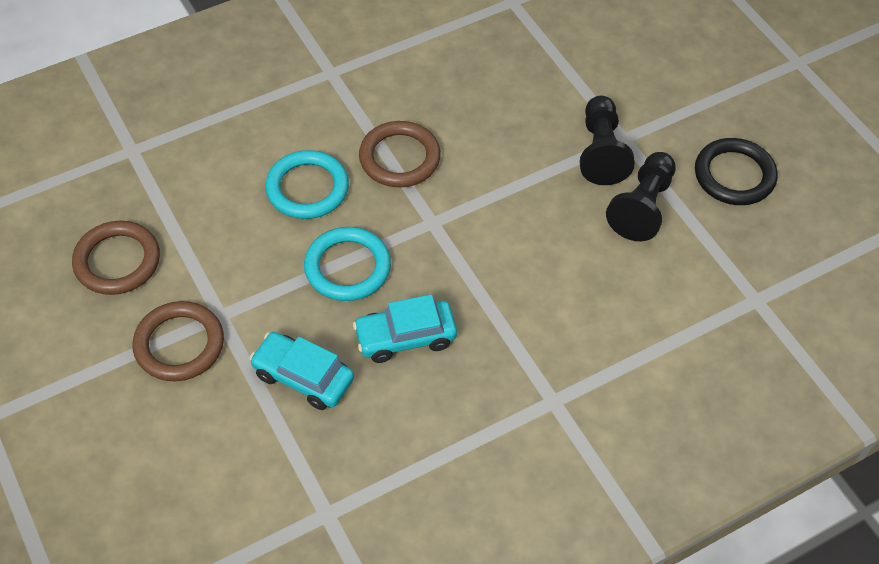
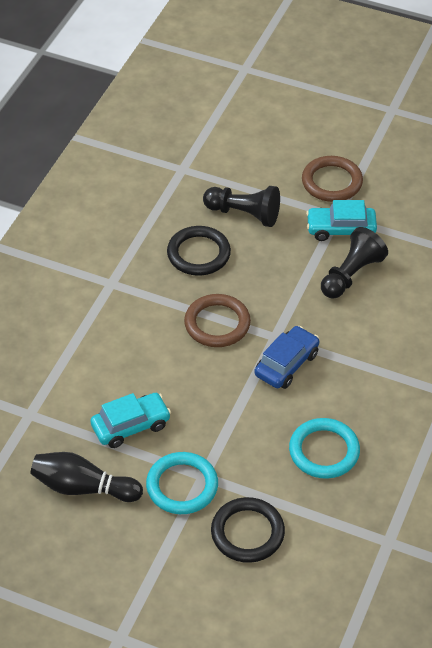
black bowling pin: none = 0 -> [30,452,143,502] = 1
black ring: [695,138,778,205] = 1 -> [167,226,231,276] [211,497,285,563] = 2
blue car: none = 0 -> [255,326,319,389] = 1
brown ring: [72,221,160,295] [133,301,224,381] [359,121,441,187] = 3 -> [184,294,251,347] [302,156,363,202] = 2

